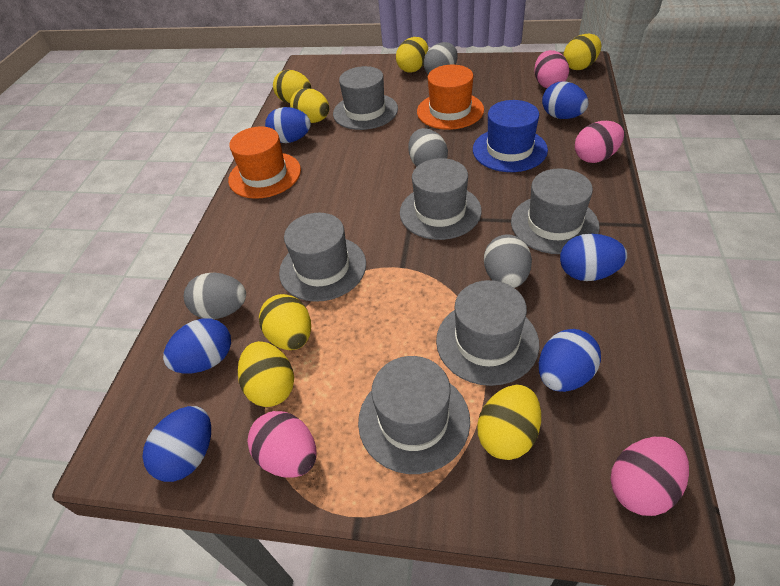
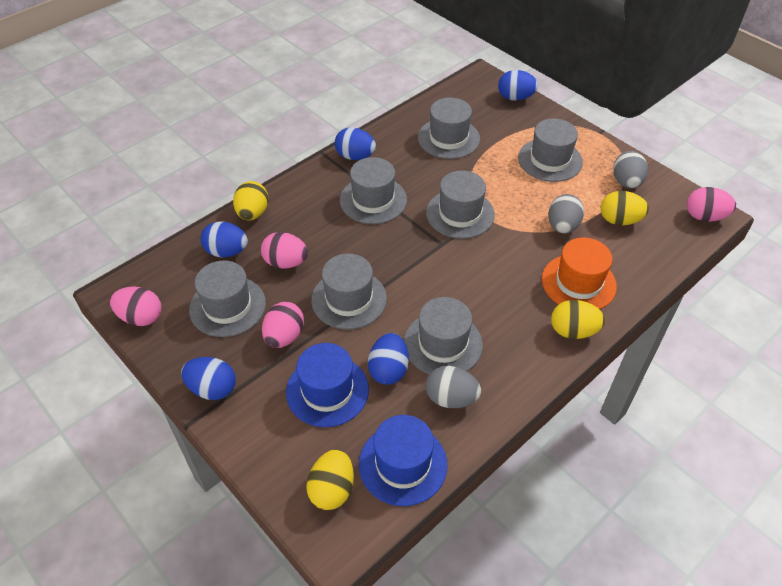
blue egg: [142,406,211,482] [163,318,231,373] [265,107,311,143] [539,329,601,392] [542,81,588,119] [560,234,627,281] = 6 -> [181,357,236,400] [201,221,248,257] [335,127,376,160] [368,333,409,385] [498,70,538,101] = 5
blue hat: [473,100,548,172] = 1 -> [286,343,369,427] [359,415,448,506] = 2
grey egg: [184,273,246,319] [408,128,448,167] [423,42,458,74] [484,234,532,288] = 4 -> [425,366,481,408] [548,194,584,234] [613,151,648,189] = 3
grey hat: [279,213,366,302] [333,66,398,130] [358,356,470,474] [400,158,482,240] [436,280,539,386] [511,168,600,254] = 6 -> [189,260,266,337] [311,253,387,330] [340,157,407,224] [404,297,483,374] [418,98,480,159] [426,170,495,239] [518,118,583,182] = 7
orange hat: [228,126,301,199] [417,65,484,130] = 2 -> [542,238,617,309] = 1
yellow egg: [238,341,294,407] [259,294,311,350] [273,70,311,103] [290,88,329,123] [396,37,428,73] [477,385,541,460] [563,34,601,70] = 7 -> [233,181,268,220] [306,449,354,510] [551,300,605,339] [601,191,649,225] = 4

